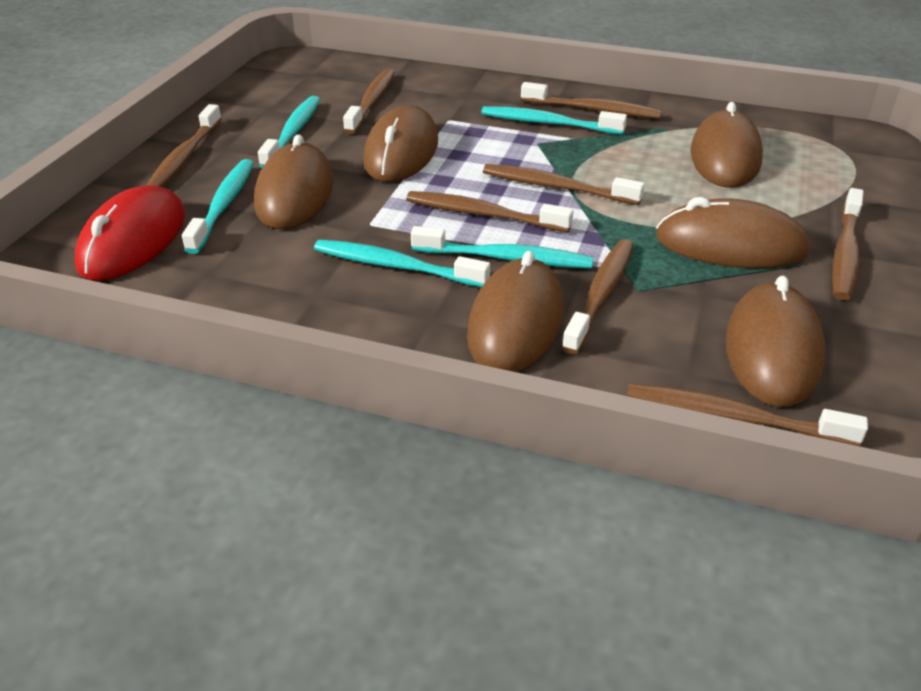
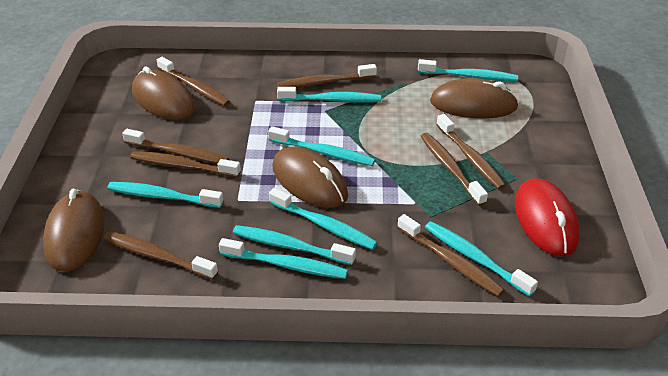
brown mouse: [254,134,333,229] [363,105,438,182] [467,251,564,372] [656,197,810,268] [690,102,763,188] [726,276,825,407] = 6 -> [43,189,105,272] [132,67,195,120] [272,146,348,208] [430,78,519,118] = 4
turquoise toothbrush: [182,159,254,254] [258,96,320,168] [314,239,490,287] [411,226,594,269] [481,106,627,135] = 5 -> [107,182,223,208] [219,238,348,279] [233,225,356,265] [268,126,375,166] [269,188,378,250] [277,87,381,102] [418,59,518,82] [425,221,538,297] = 8

